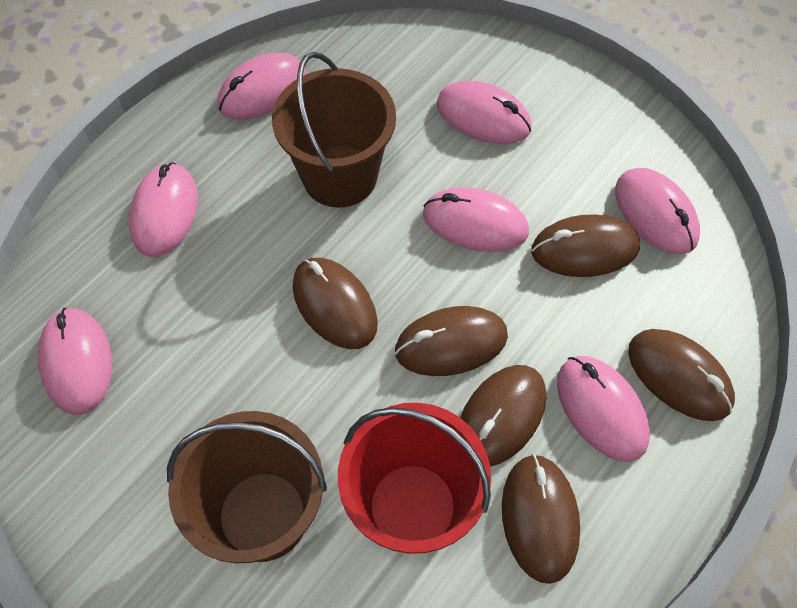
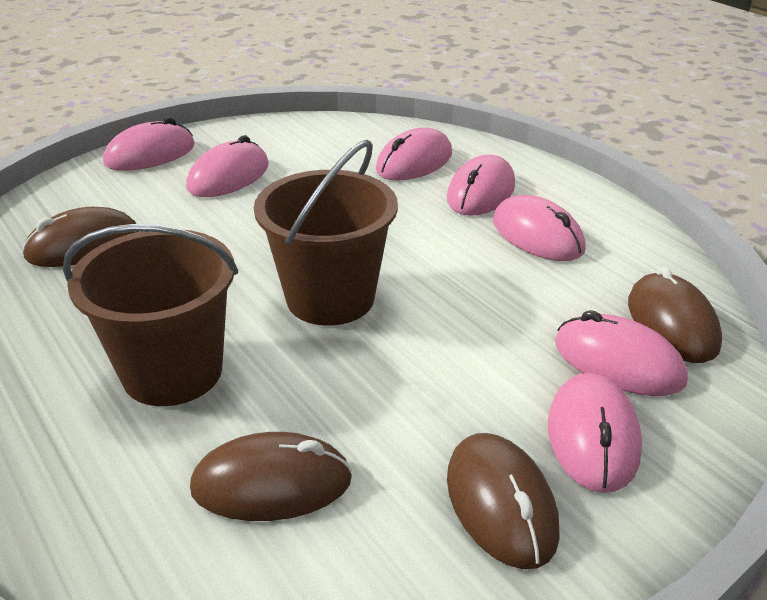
brown mouse: [293,258,378,349] [395,306,508,376] [460,365,546,467] [502,454,580,584] [531,214,640,277] [628,329,735,421] = 6 -> [22,207,139,267] [190,432,352,521] [447,433,560,569] [628,266,722,363] = 4
red bucket: [338,403,491,554] = 1 -> none = 0

